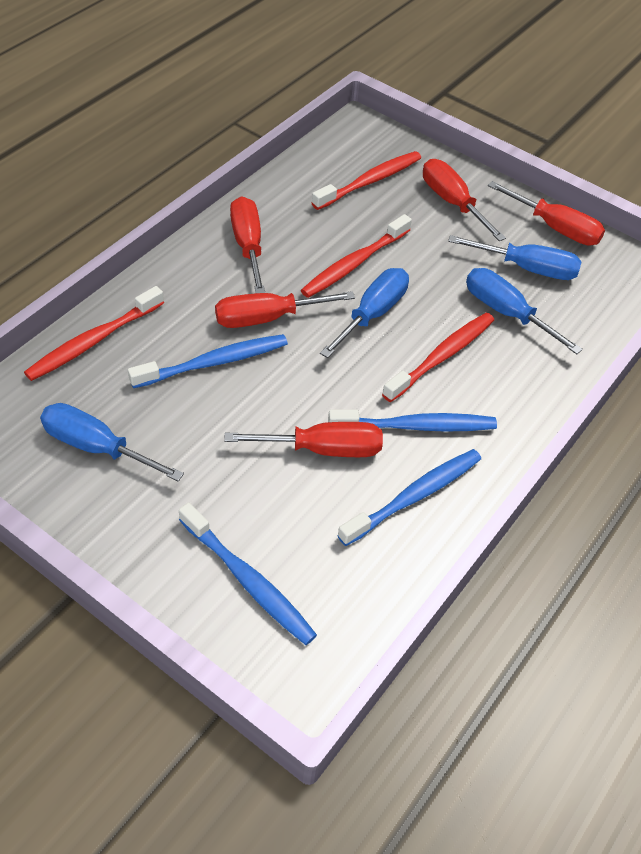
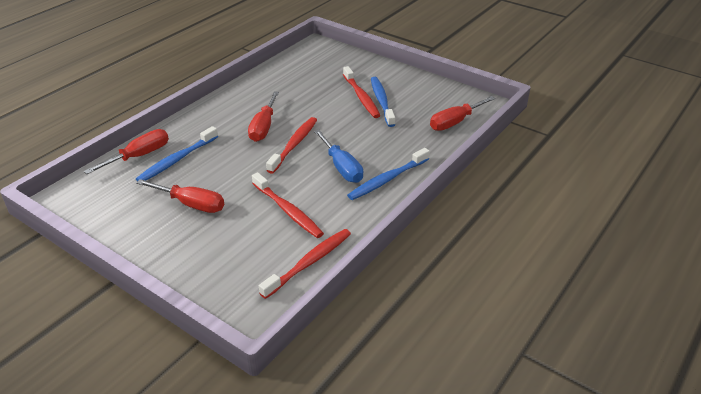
blue screwdriver: [40,403,184,481] [320,268,409,358] [448,235,581,280] [466,268,583,354] = 4 -> [314,130,363,183] = 1
blue toothbrush: [128,334,288,388] [179,503,317,645] [328,409,497,432] [337,449,481,546] = 4 -> [136,126,218,181] [347,148,430,200] [371,77,395,127] = 3
red screwdriver: [215,291,355,328] [224,422,383,457] [230,196,265,293] [423,159,506,241] [488,181,605,246] = 5 -> [84,129,169,174] [136,179,224,213] [248,91,279,142] [430,96,495,131] = 4

